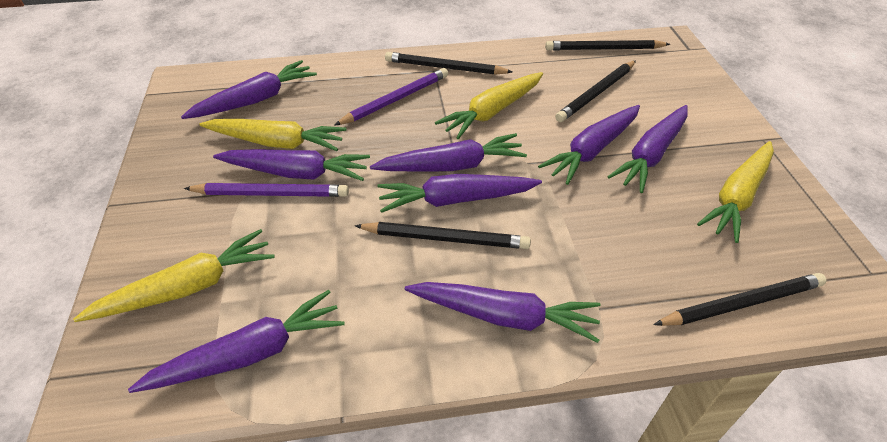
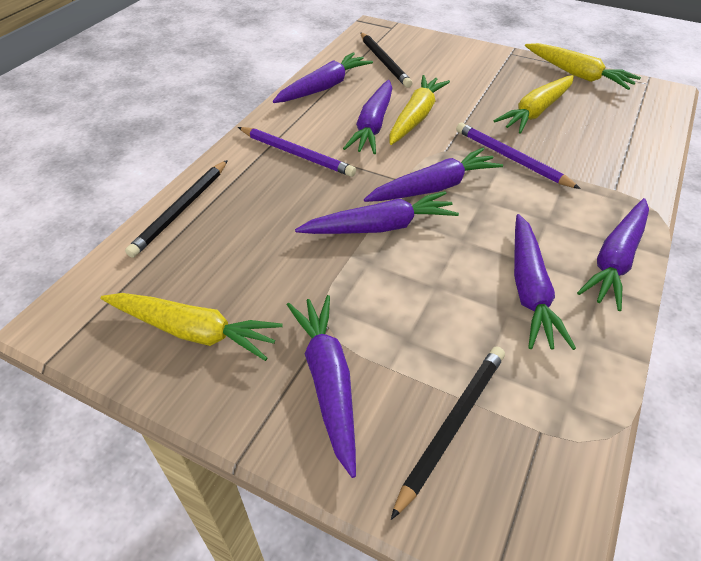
black pencil: [355,222,531,249] [385,52,512,75] [545,40,670,51] [555,61,636,122] [653,273,826,326] = 5 -> [125,160,228,258] [360,32,412,88] [391,347,505,520] = 3
purple carrot: [128,290,345,393] [181,60,317,119] [213,149,370,181] [370,133,527,172] [377,174,542,213] [405,282,601,343] [538,105,640,185] [607,105,688,193] = 8 -> [273,52,373,103] [287,295,356,478] [295,191,459,234] [343,80,392,154] [364,148,503,202] [514,214,576,350] [577,198,649,311] = 7

